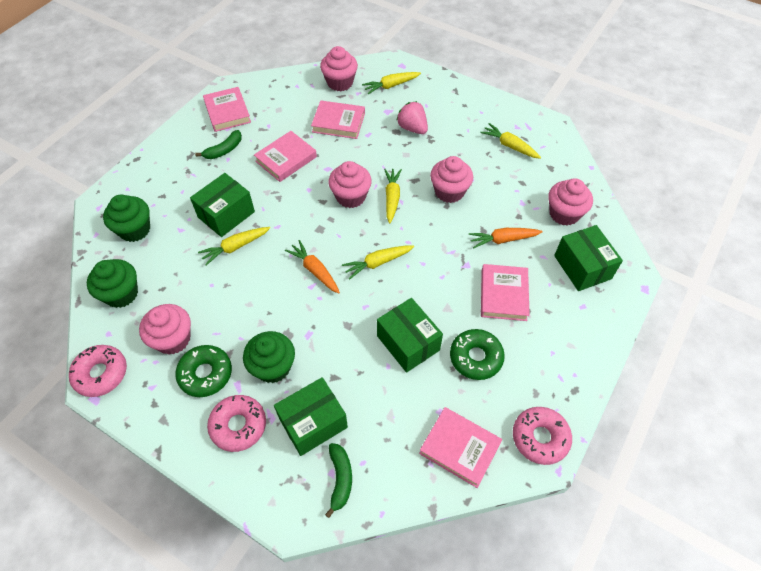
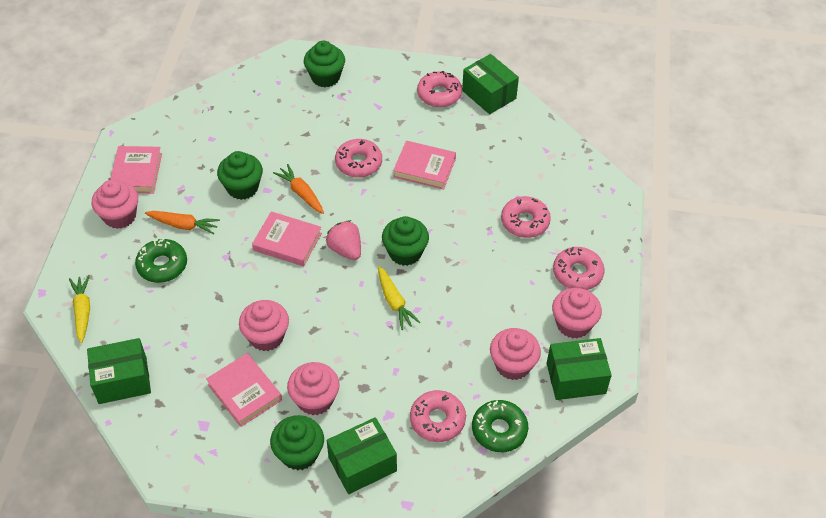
green banana: [195,130,242,159] [325,443,352,518] = 2 -> none = 0
green cupcake: [87,259,138,308] [103,195,150,242] [243,331,295,383] = 3 -> [217,151,263,200] [270,415,324,470] [304,41,345,87] [382,216,429,266] = 4
pink book: [203,87,251,132] [254,131,317,182] [311,100,365,139] [419,407,502,488] [481,264,530,321] = 5 -> [110,146,162,193] [206,353,282,427] [252,211,322,266] [393,141,456,189] = 4
pink donut: [69,345,127,397] [207,395,266,452] [513,407,572,465] = 3 -> [335,139,382,178] [410,390,466,442] [417,71,462,107] [501,196,551,238] [553,247,605,290] = 5
yellow carrot: [198,227,270,266] [342,245,414,280] [362,72,421,94] [384,169,402,224] [480,123,541,159] = 5 -> [69,275,90,343] [378,266,421,330] = 2

